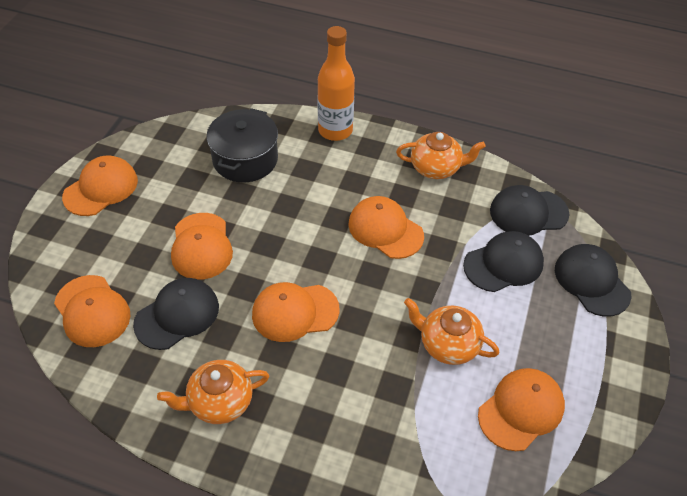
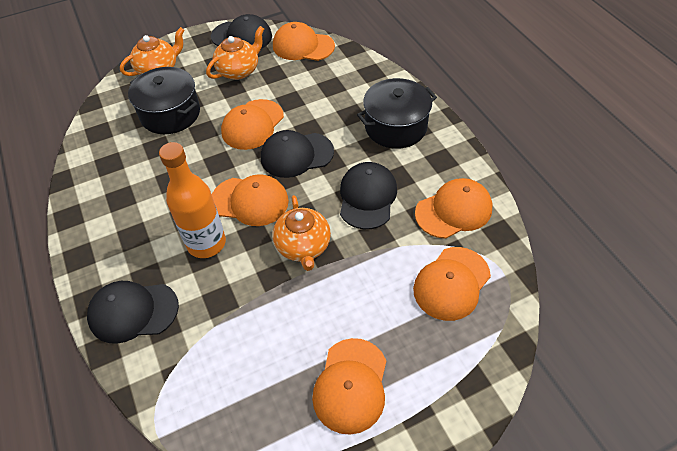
black pot: [207,108,278,182] = 1 -> [128,67,200,134] [357,78,437,149] = 2

